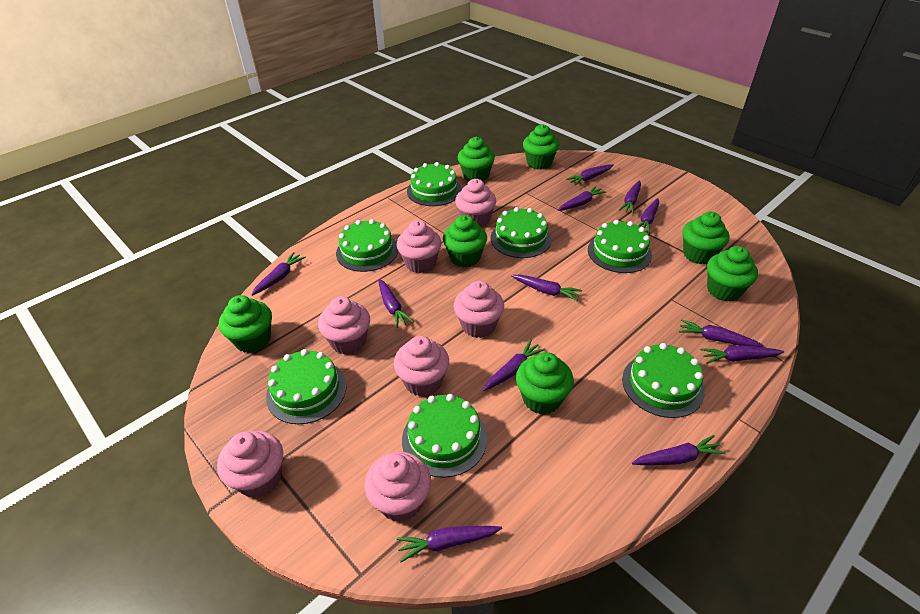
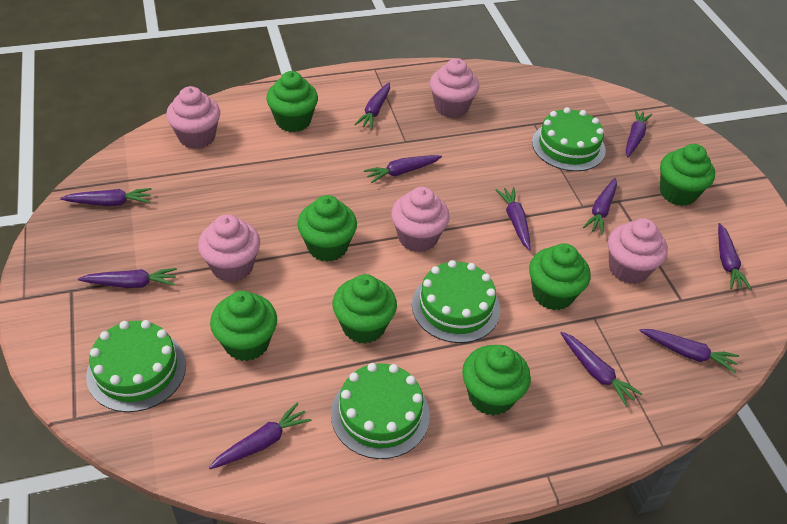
green cake: [266,349,346,424] [336,219,398,272] [402,394,487,478] [407,162,461,206] [490,207,552,258] [588,220,652,273] [622,343,705,418] = 7 -> [86,320,186,412] [331,363,430,459] [412,260,500,343] [532,107,606,171] = 4
pink cupcake: [217,431,283,498] [318,296,370,355] [364,452,431,522] [394,336,449,397] [397,220,442,273] [454,281,504,338] [455,179,496,227] = 7 -> [166,86,220,149] [198,214,260,282] [391,187,450,252] [430,58,479,118] [608,218,668,284] = 5
purple carrot: [251,252,306,296] [378,279,414,328] [397,526,502,562] [483,340,546,391] [511,274,582,301] [558,186,606,211] [566,164,613,185] [619,180,641,214] [632,435,726,465] [638,198,659,234] [679,319,764,347] [700,345,784,364] = 12 -> [60,188,152,206] [78,268,177,288] [209,402,311,469] [354,83,390,130] [364,155,442,183] [495,187,531,250] [561,332,642,407] [583,178,617,235] [626,109,652,157] [640,329,739,373] [718,223,752,290] = 11

